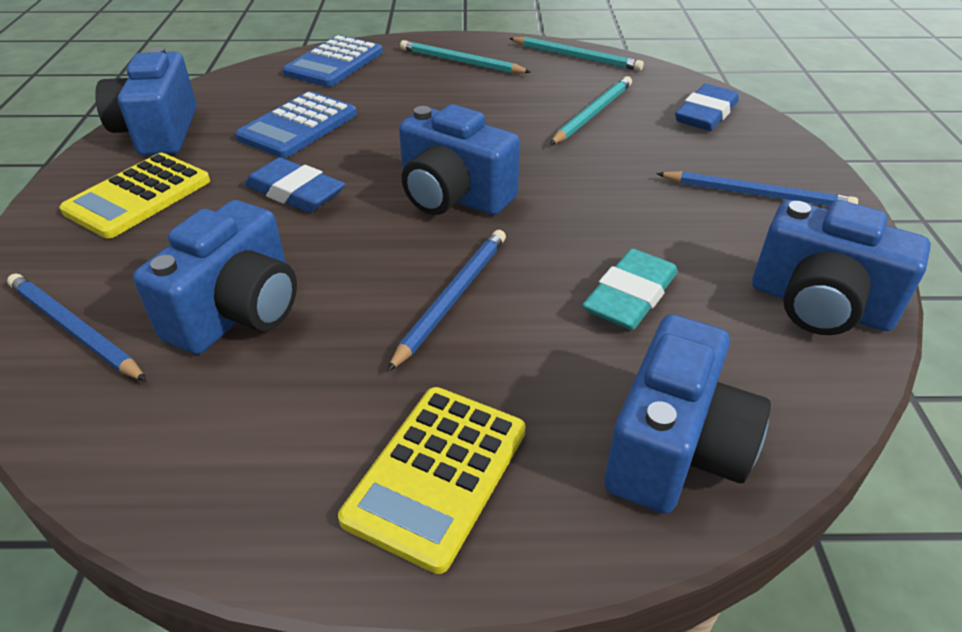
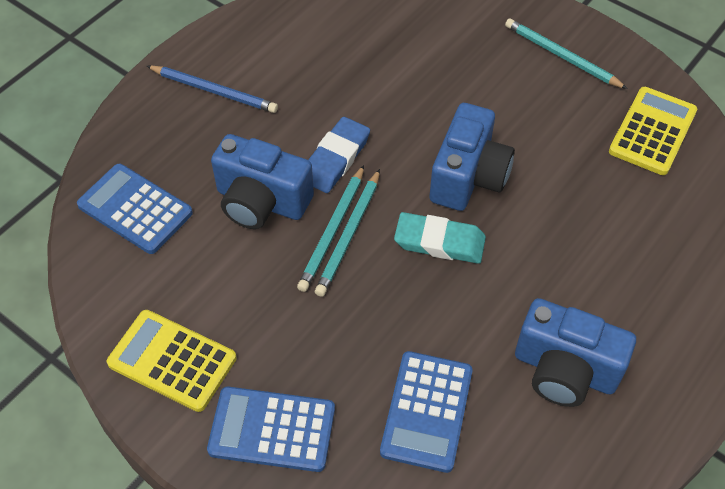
blue calculator: [235,91,357,158] [283,35,383,87] = 2 -> [77,164,193,254] [207,387,335,472] [380,351,473,473] = 3
blue camera: [95,47,197,156] [133,200,297,354] [399,104,520,215] [604,314,771,514] [752,200,931,335] = 5 -> [211,134,314,229] [429,103,515,211] [515,298,636,407] = 3
blue eraser: [245,157,345,213] [675,84,739,131] = 2 -> [308,117,370,193] = 1
blue pencil: [7,273,147,381] [387,230,506,372] [656,171,858,206] = 3 -> [147,66,278,113] = 1

